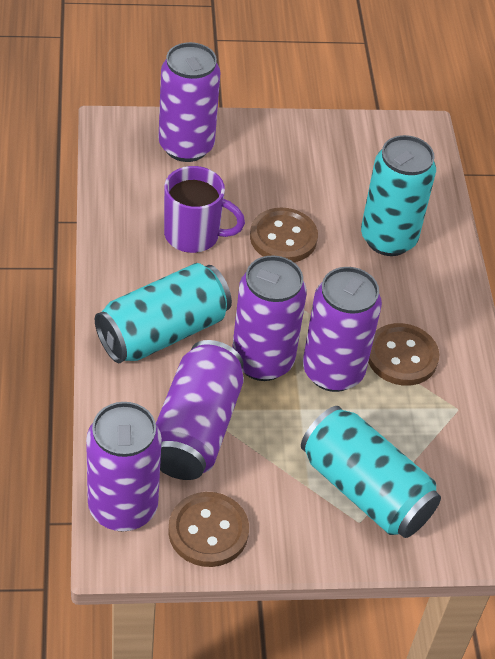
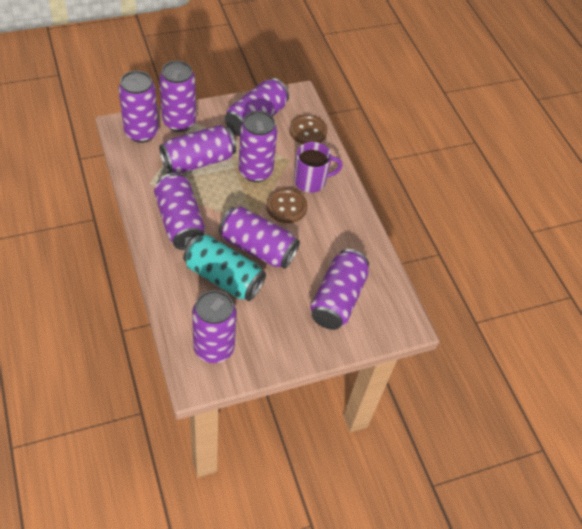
brown button: [168,492,249,567] [250,208,318,262] [368,323,439,386] = 3 -> [266,188,307,223] [289,114,327,144] = 2
purple can: [86,402,162,532] [156,340,244,480] [158,42,221,162] [232,256,307,381] [303,267,382,392] = 5 -> [119,71,159,143] [154,173,205,250] [159,61,196,132] [159,125,236,174] [192,290,237,363] [219,206,300,269] [225,78,289,136] [239,111,277,182] [310,249,369,330] = 9
turquoise can: [95,263,232,363] [301,406,441,538] [361,135,436,256] = 3 -> [183,235,266,301] = 1

